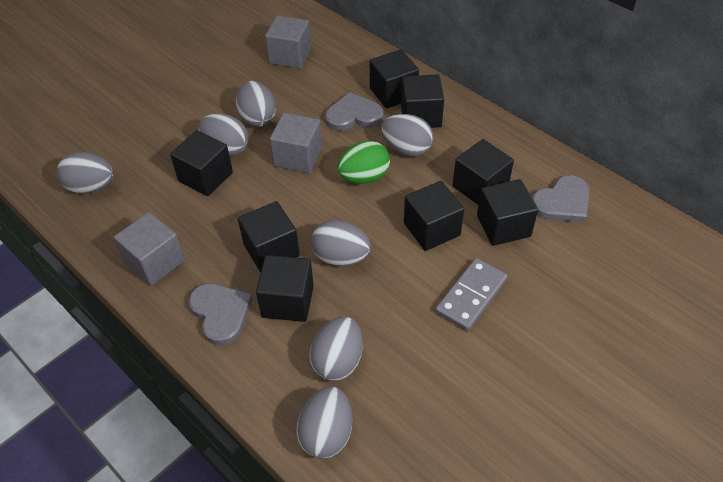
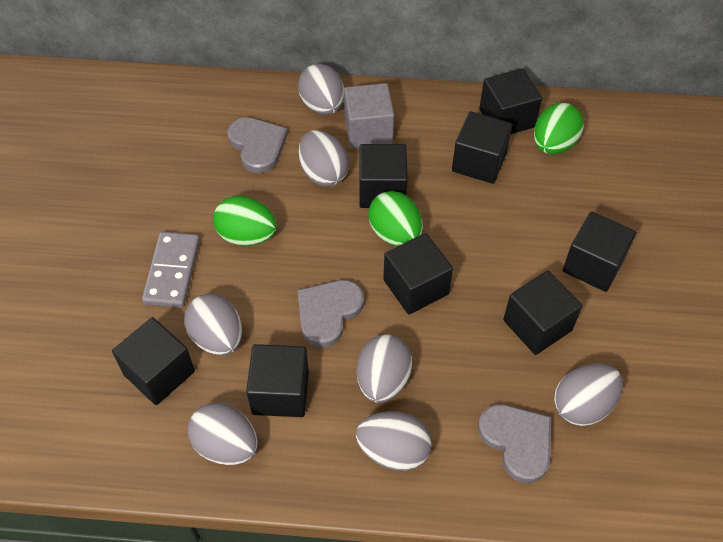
green egg: [337,141,390,184] = 1 -> [213,196,277,246] [368,191,423,246] [534,103,584,154] = 3
grey cube: [114,212,185,286] [265,15,311,69] [270,113,322,173] = 3 -> [344,83,394,149] = 1

